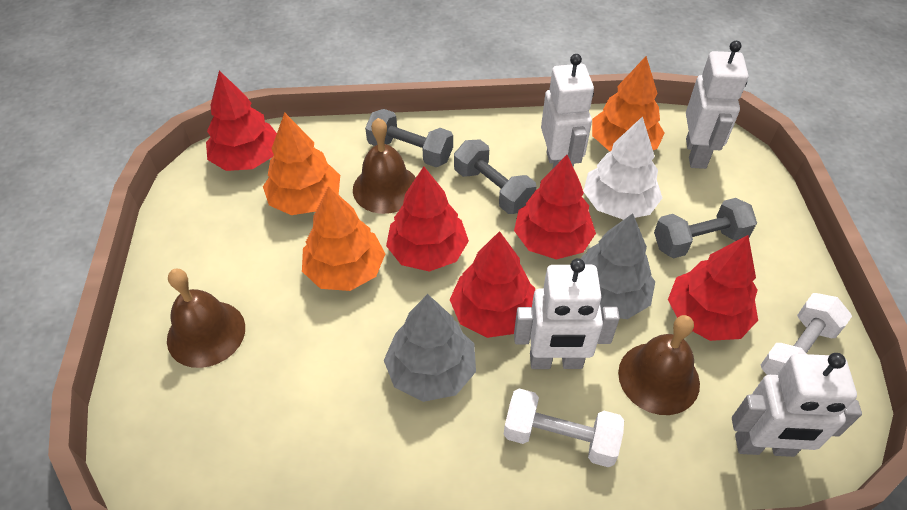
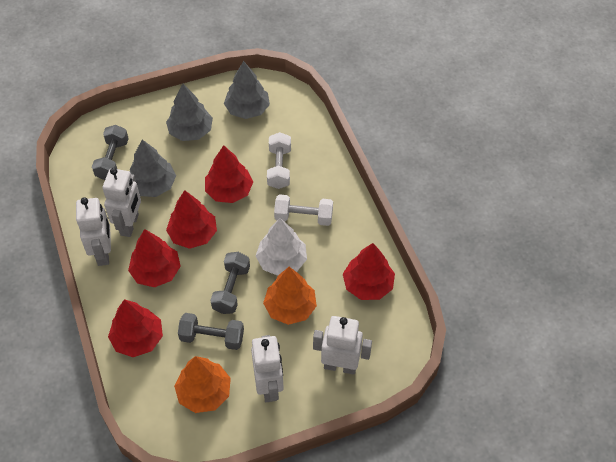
brown bell: [167,269,245,368] [353,118,416,214] [618,315,700,415] = 3 -> none = 0
grey tree: [384,294,476,402] [580,213,655,319] = 2 -> [129,140,176,197] [166,84,213,141] [224,61,270,119] = 3
orange tree: [263,112,340,215] [302,186,385,291] [592,56,665,151] = 3 -> [174,356,231,413] [263,267,317,325] = 2

